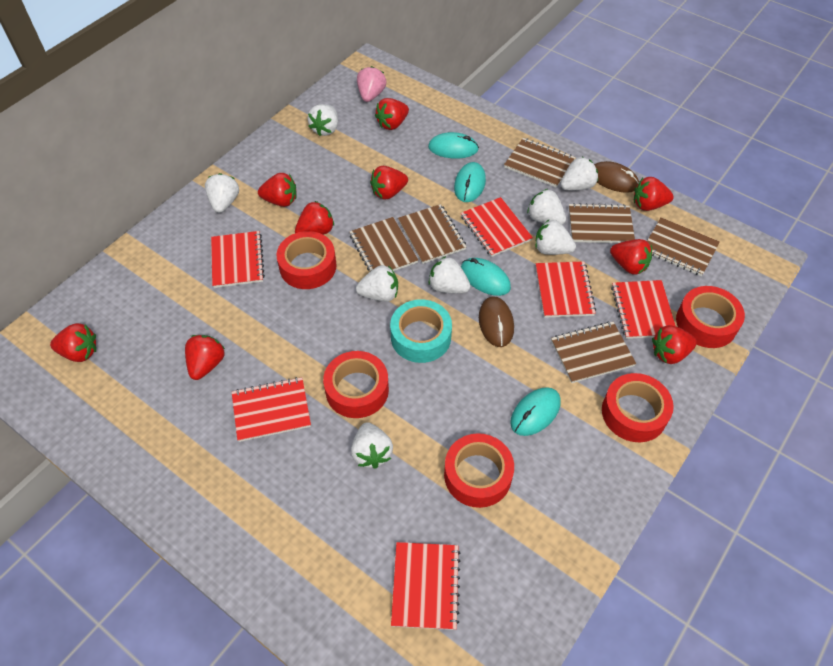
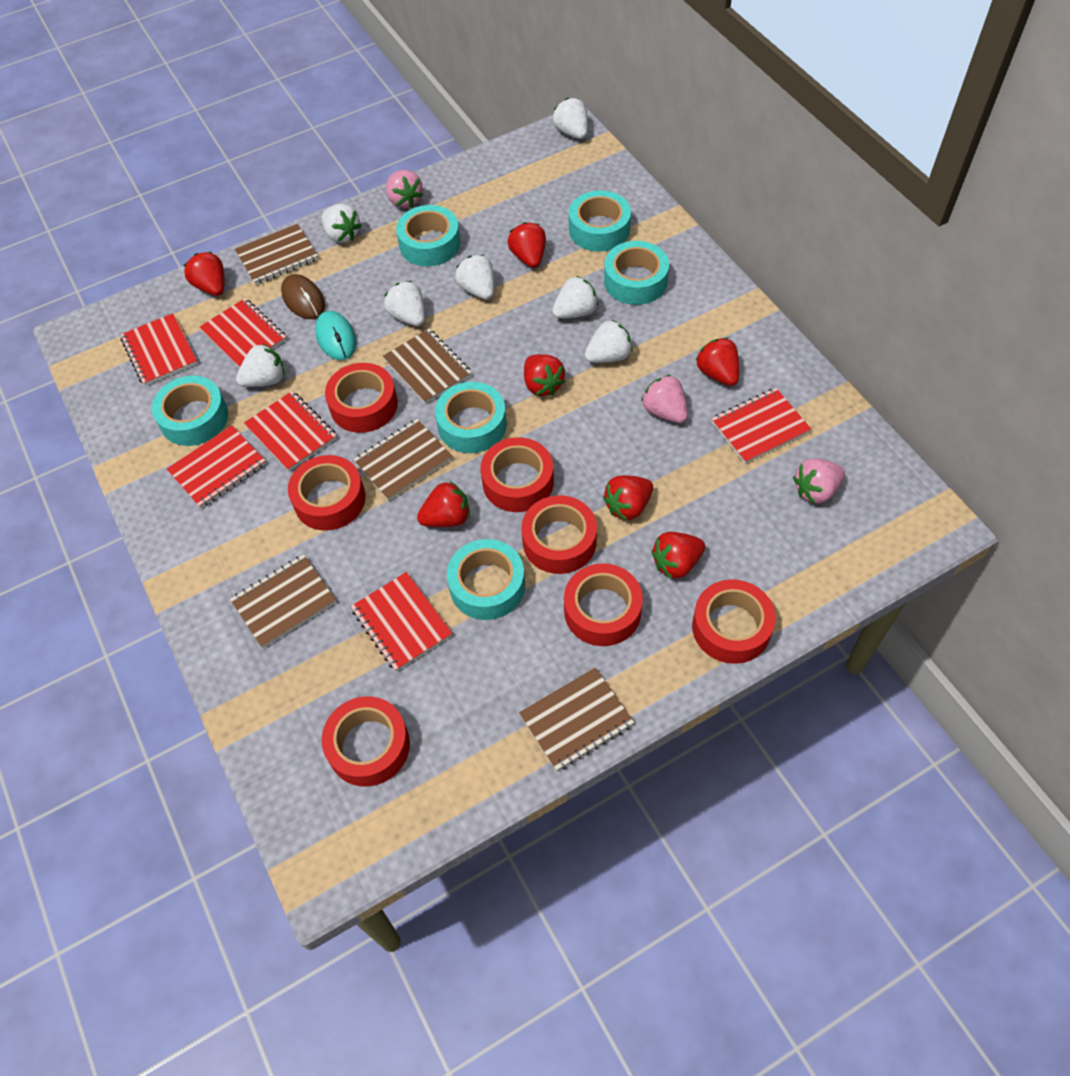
brown mouse: [479,296,514,347] [594,161,639,193] = 2 -> [281,274,325,319] = 1
brown notebook: [349,217,418,271] [398,204,467,264] [504,138,575,188] [551,322,636,383] [569,203,635,243] [647,217,720,276] = 6 -> [230,554,336,648] [235,224,318,285] [353,419,452,501] [382,329,472,404] [519,667,634,771] = 5
pink strawberry: [357,66,386,102] = 1 -> [386,170,423,208] [641,375,688,423] [793,458,845,504] = 3
red strawberry: [50,323,96,362] [185,335,225,380] [258,173,296,207] [295,201,334,235] [370,166,408,200] [375,98,409,130] [610,239,652,275] [634,177,674,211] [652,325,697,364] = 9 -> [184,252,224,296] [417,481,470,527] [507,222,546,268] [524,354,565,396] [603,475,653,521] [651,532,705,579] [696,338,739,386] = 7
red tape: [276,231,337,289] [323,351,389,418] [444,433,514,508] [602,373,674,442] [676,286,745,348] = 5 -> [288,455,365,531] [322,696,410,787] [325,363,398,433] [480,437,554,512] [521,495,597,574] [564,563,643,646] [692,579,776,664] = 7
turquoise mouse: [428,132,479,159] [454,162,486,202] [461,258,511,296] [510,387,561,436] = 4 -> [315,311,356,360] = 1
turquoise tape: [390,299,452,363] = 1 -> [152,376,228,446] [396,205,461,266] [435,382,507,453] [447,539,525,620] [569,190,631,252] [604,241,669,305] = 6
white strawberry: [205,173,239,213] [307,104,338,136] [351,422,393,469] [356,265,398,302] [428,256,471,293] [527,189,566,225] [535,220,576,255] [561,157,598,190] = 8 -> [236,344,284,387] [322,204,362,243] [384,281,425,326] [455,255,494,300] [552,276,598,319] [553,98,588,139] [585,319,633,363] = 7

